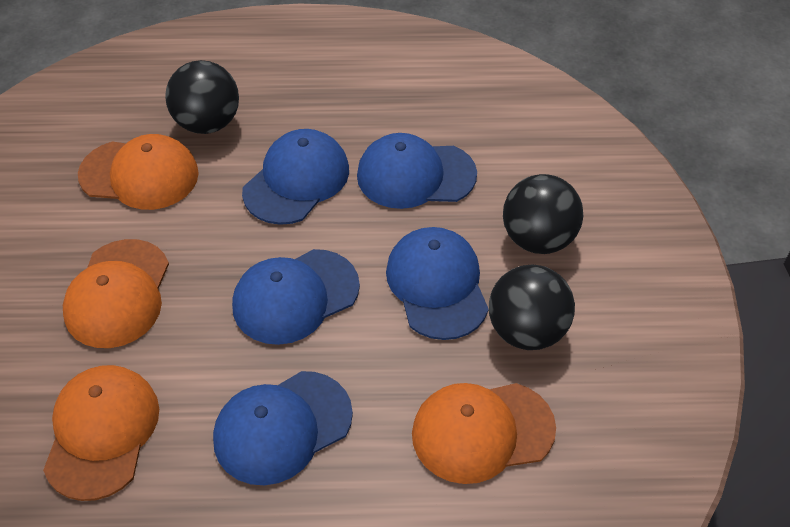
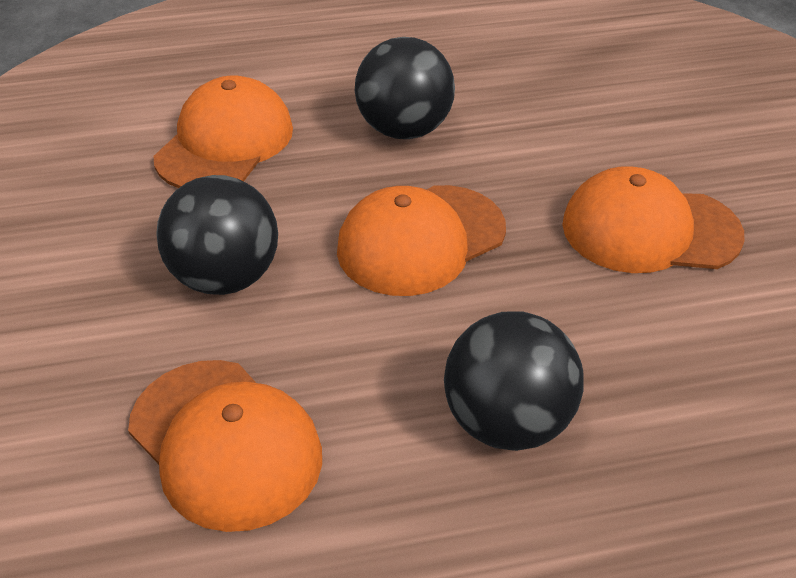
blue cap: [213,371,353,485] [232,249,360,345] [242,129,349,225] [357,133,477,209] [386,227,489,340] = 5 -> none = 0

